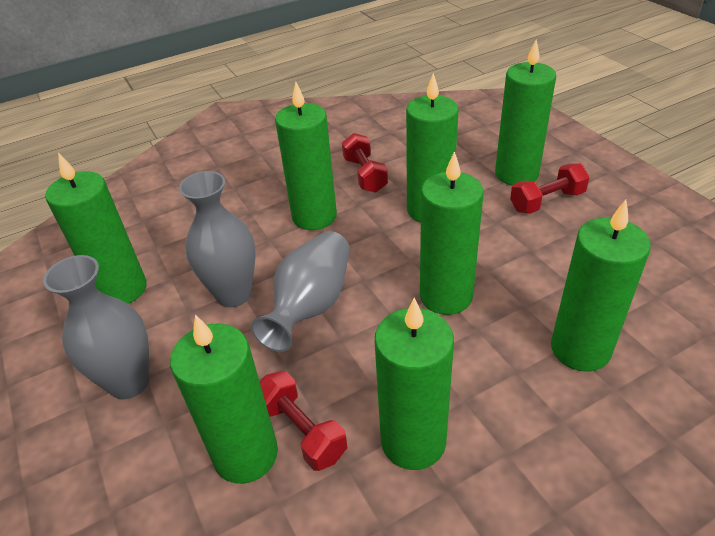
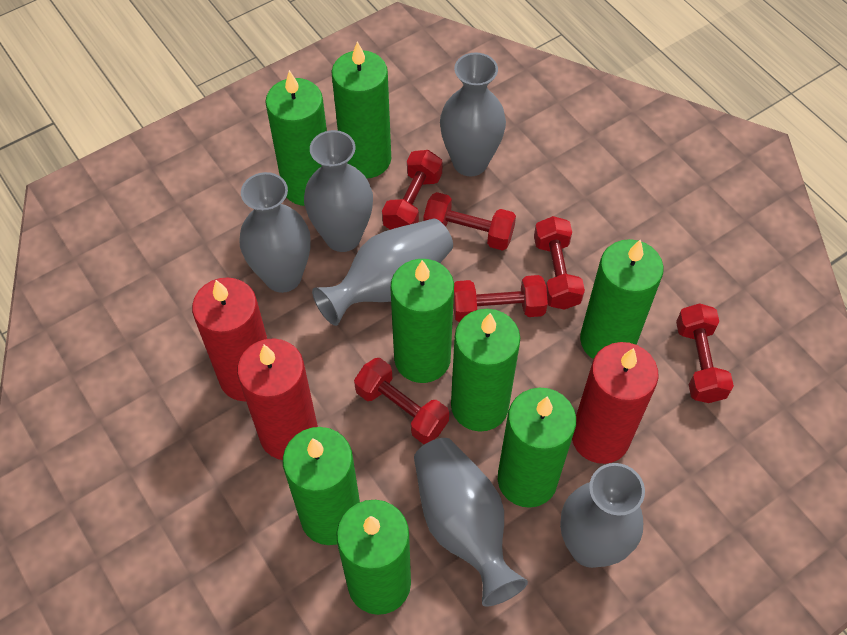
grey vase: [43,255,150,399] [179,171,255,307] [251,231,350,352] = 3 -> [239,172,311,293] [304,130,373,252] [312,219,453,326] [414,438,528,607] [440,53,506,176] [560,463,645,568] = 6
red candle: none = 0 -> [192,277,267,401] [237,339,318,460] [572,342,658,464] = 3
red dumbbell: [260,371,348,471] [342,133,388,193] [510,163,590,214] = 3 -> [354,358,449,444] [382,150,443,230] [423,192,516,251] [453,275,548,322] [534,216,585,310] [676,303,734,403] = 6

